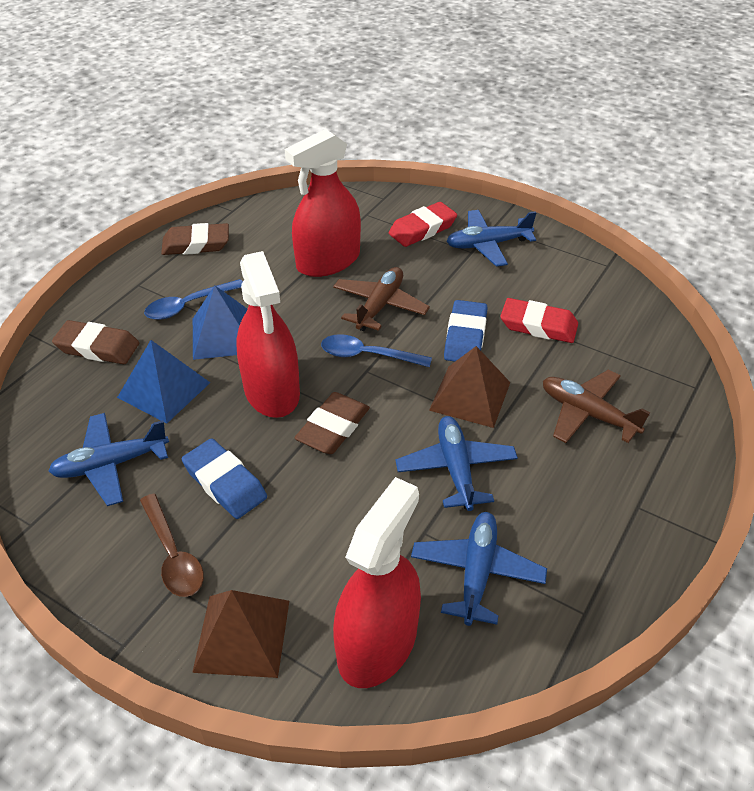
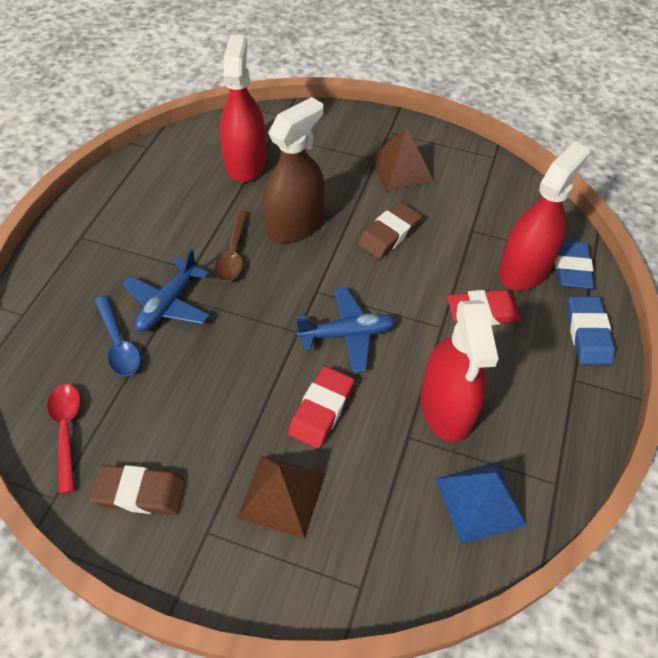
blue plane: [48,413,169,506] [395,416,518,511] [411,512,547,626] [446,210,537,267] = 4 -> [122,249,210,332] [296,287,395,373] = 2
blue pyramid: [117,340,210,424] [193,285,247,360] = 2 -> [436,462,527,544] = 1
blue spoon: [144,279,243,320] [321,334,432,367] = 2 -> [94,295,141,376] = 1
brown eraser: [52,320,139,364] [161,223,229,255] [295,392,370,454] = 3 -> [89,465,186,515] [357,202,422,259] = 2
brown plane: [333,267,430,331] [543,369,650,443] = 2 -> none = 0
brown spray bottle: none = 0 -> [263,97,324,243] = 1
red spoon: none = 0 -> [47,384,81,494] = 1

